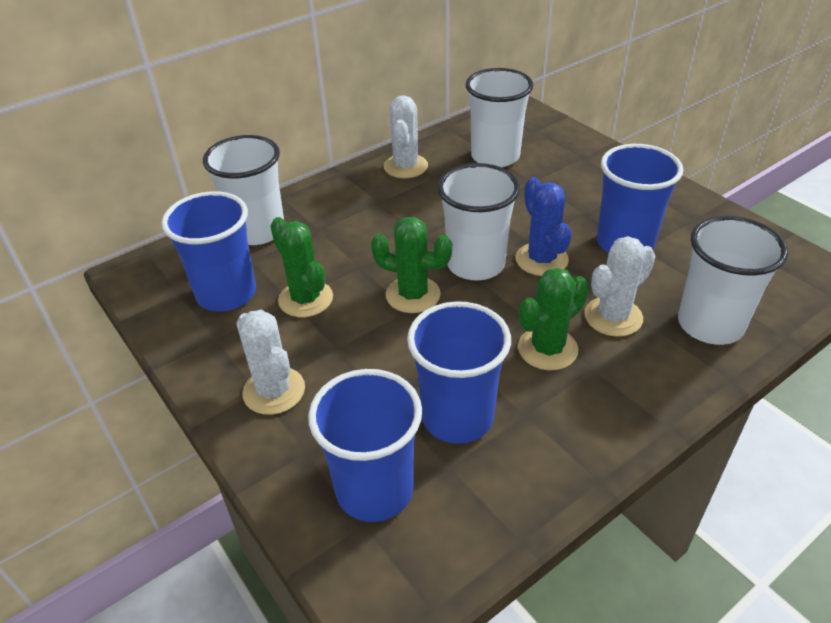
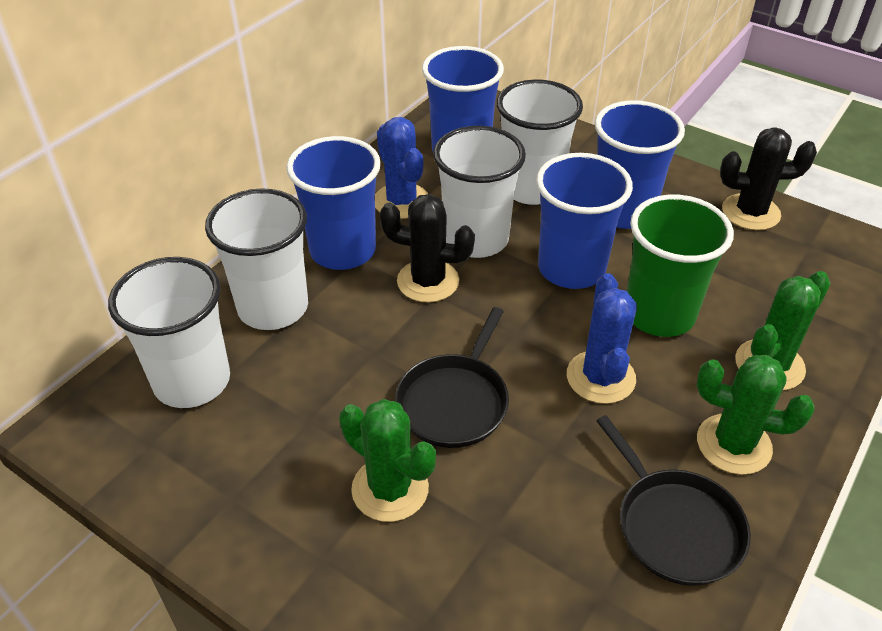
black cactus: none = 0 -> [380,194,475,303] [720,127,817,230] = 2
black pan: none = 0 -> [395,307,509,448] [596,415,751,586] = 2
blue cactus: [516,177,572,276] = 1 -> [375,117,428,219] [567,273,637,404] = 2
green cup: none = 0 -> [627,194,734,337] = 1
white cactus: [236,310,305,415] [384,95,428,178] [584,236,655,337] = 3 -> none = 0

